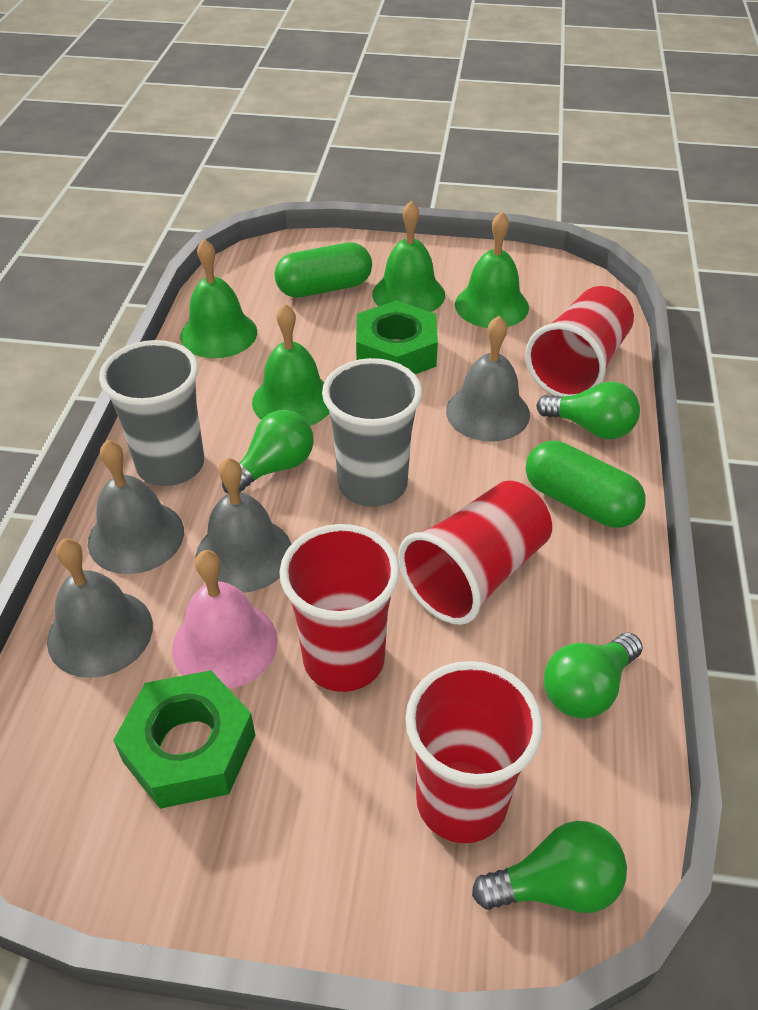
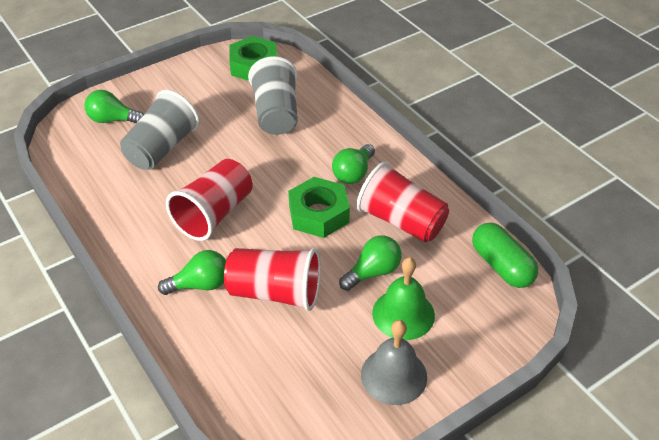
green bell: [180,239,257,358] [252,304,330,426] [372,200,445,312] [455,212,529,328] = 4 -> [372,257,435,340] = 1
green capsule: [274,242,372,298] [526,440,646,528] = 2 -> [472,223,539,288] = 1
grey bell: [47,538,153,678] [88,440,184,574] [195,458,291,593] [446,316,530,442] = 4 -> [361,320,427,405] = 1
pink bell: [172,550,278,689] = 1 -> none = 0
red cup: [279,524,400,692] [398,481,552,625] [405,661,543,843] [525,286,634,397] = 4 -> [166,159,253,241] [224,248,321,311] [357,162,449,242] = 3

